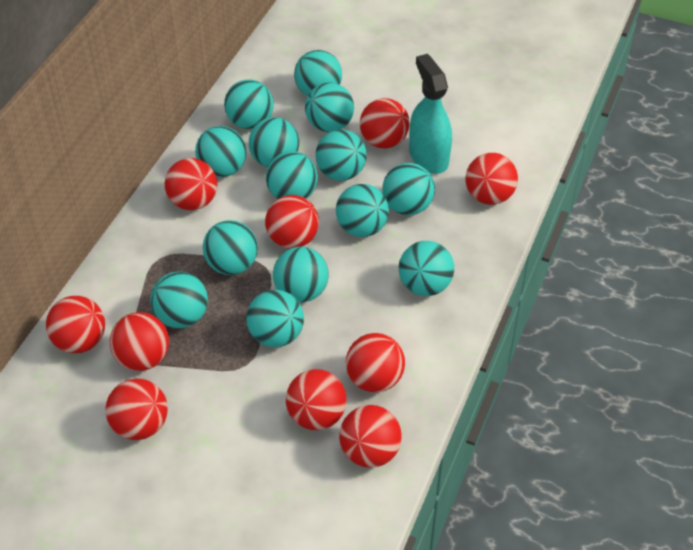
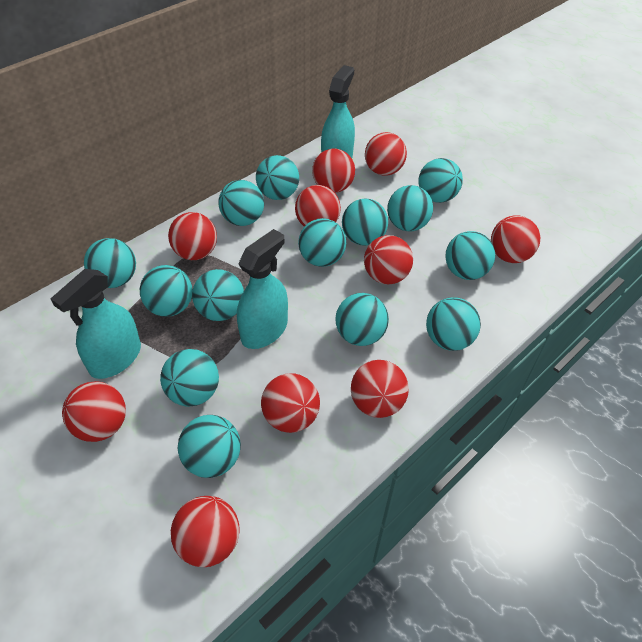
turquoise spray bottle: [409,54,452,174] = 1 -> [51,269,141,379] [237,229,288,349] [321,65,355,158] = 3

